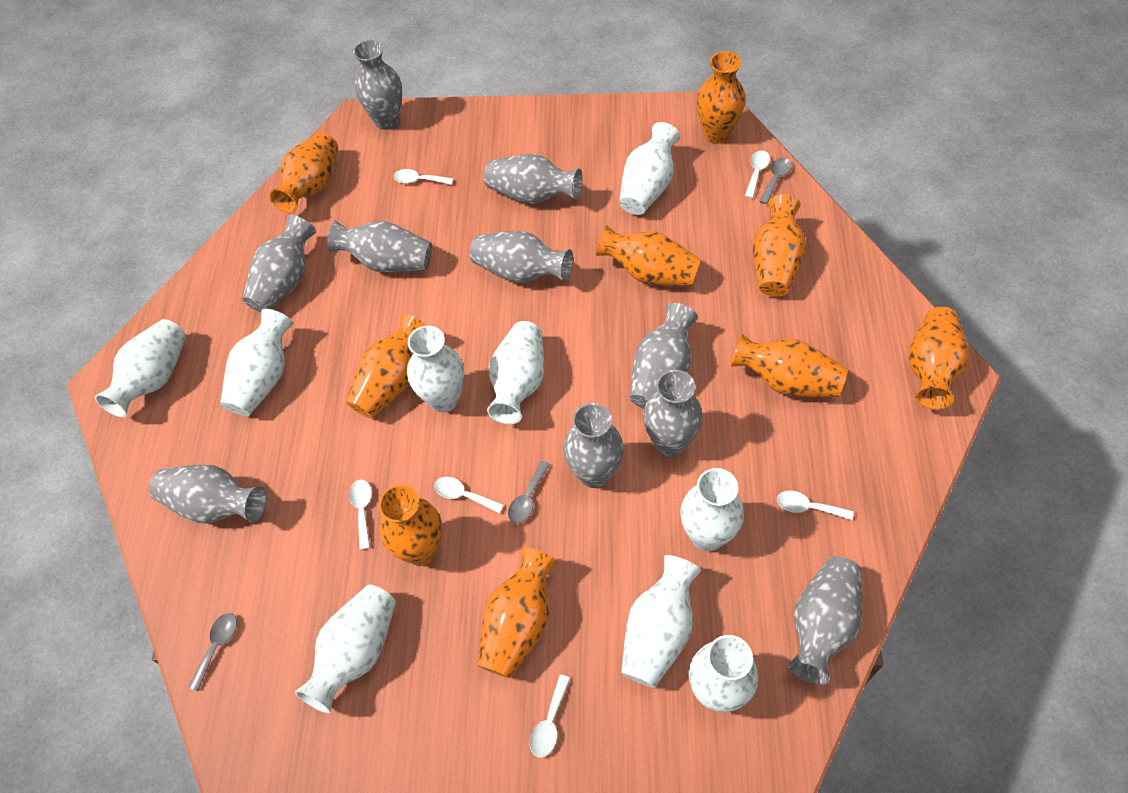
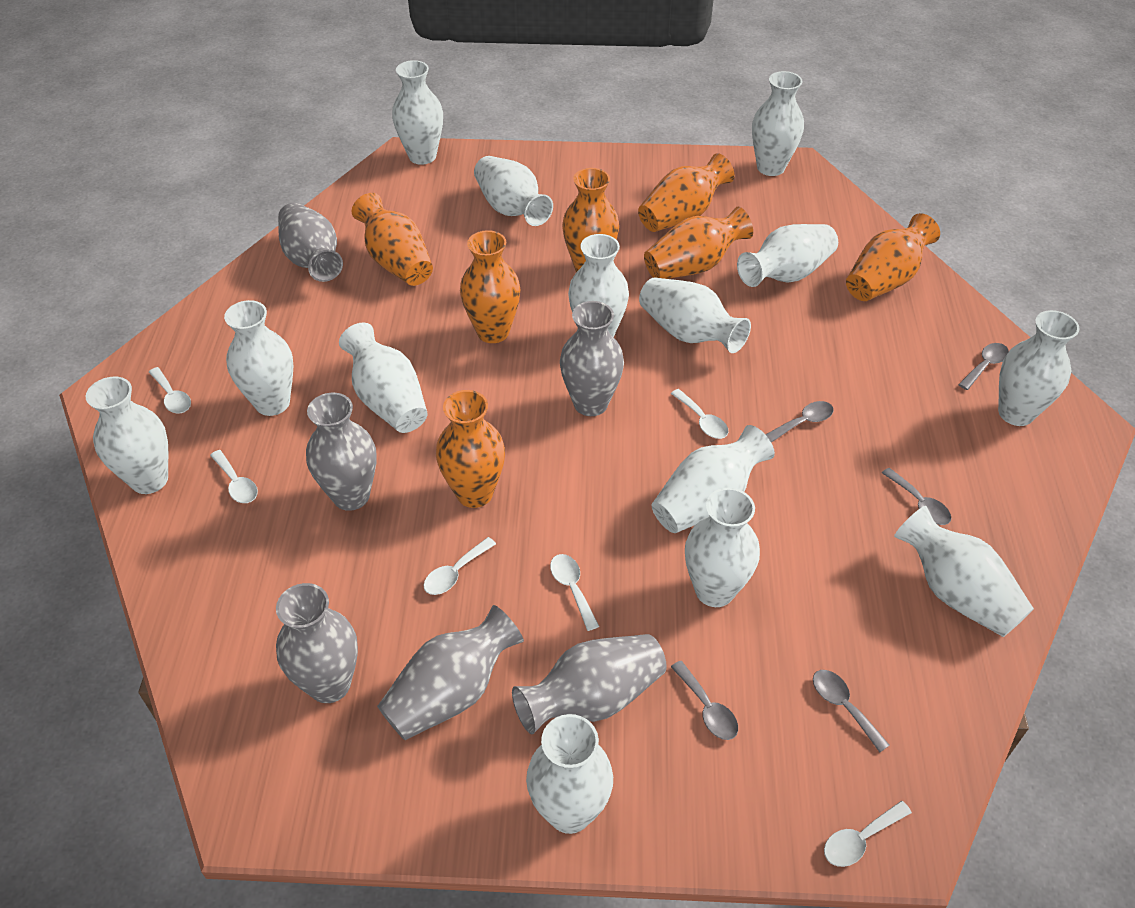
grey spoon: [188,613,237,691] [508,461,550,524] [759,158,791,204] = 3 -> [671,661,738,740] [765,401,834,443] [813,670,890,752] [882,468,951,525] [958,343,1009,390] = 5
grey vase: [149,465,267,523] [242,215,316,312] [327,221,432,272] [353,40,402,130] [470,231,573,283] [484,154,583,204] [563,403,624,488] [630,303,698,409] [643,370,703,456] [788,556,862,685] = 10 -> [276,583,358,703] [278,202,343,282] [306,393,377,511] [377,605,524,740] [512,634,667,734] [560,301,624,416] = 6
orange vase: [269,132,338,213] [346,314,427,419] [379,484,443,566] [477,547,558,679] [596,225,701,287] [697,51,746,144] [731,334,847,398] [753,194,806,297] [909,307,969,410] = 9 -> [352,193,433,286] [436,390,505,508] [460,230,521,343] [562,168,619,272] [638,153,734,232] [644,206,753,279] [846,213,940,301] = 7
white vase: [95,319,186,417] [220,309,293,416] [295,585,396,714] [407,326,464,412] [487,321,544,424] [619,122,680,215] [621,555,701,688] [680,468,744,551] [689,635,758,712] = 9 -> [85,376,168,494] [224,300,293,416] [339,323,428,433] [392,60,443,165] [474,156,553,226] [526,714,613,834] [568,234,629,337] [639,277,751,353] [652,425,775,533] [685,488,760,607] [737,224,838,287] [752,71,804,176] [894,506,1034,637] [998,310,1080,426] = 14

